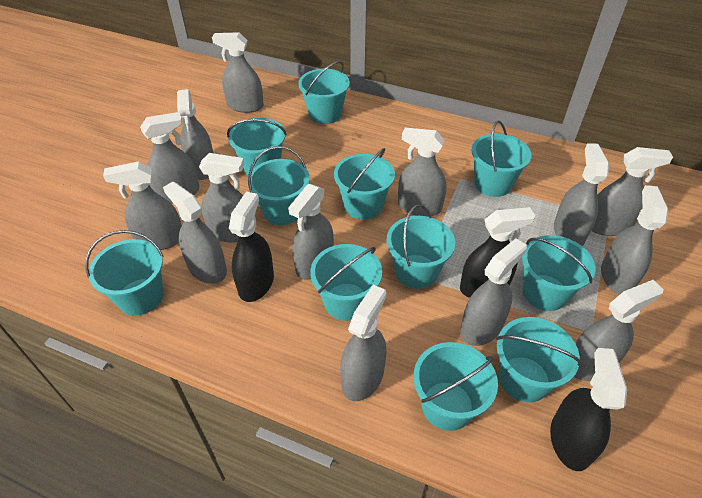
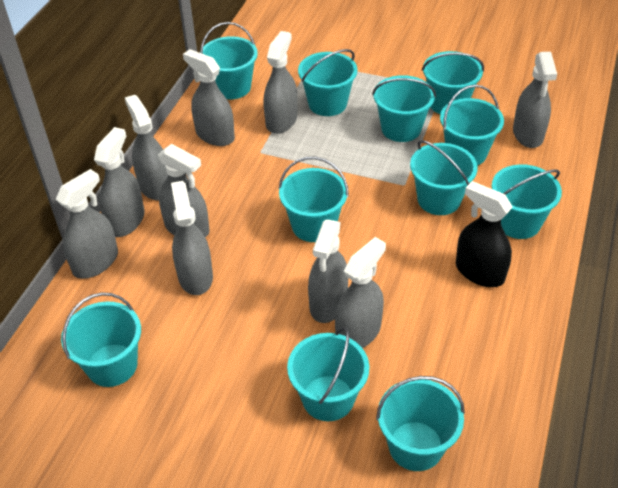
black spray bottle: [229,192,274,302] [460,207,535,298] [550,348,627,471] = 3 -> [456,181,513,287] = 1
grey spray bottle: [103,161,182,250] [140,112,200,204] [163,182,227,284] [177,89,213,180] [199,153,244,243] [212,32,264,113] [288,184,334,280] [340,285,386,401] [398,127,446,217] [460,238,527,346] [554,143,609,246] [574,280,664,381] [592,147,673,236] [601,185,668,294] = 14 -> [56,169,118,279] [94,127,145,237] [125,95,168,200] [158,144,210,237] [171,181,213,295] [183,49,235,146] [264,31,297,134] [308,220,348,323] [335,237,386,348] [513,52,557,148] = 10

